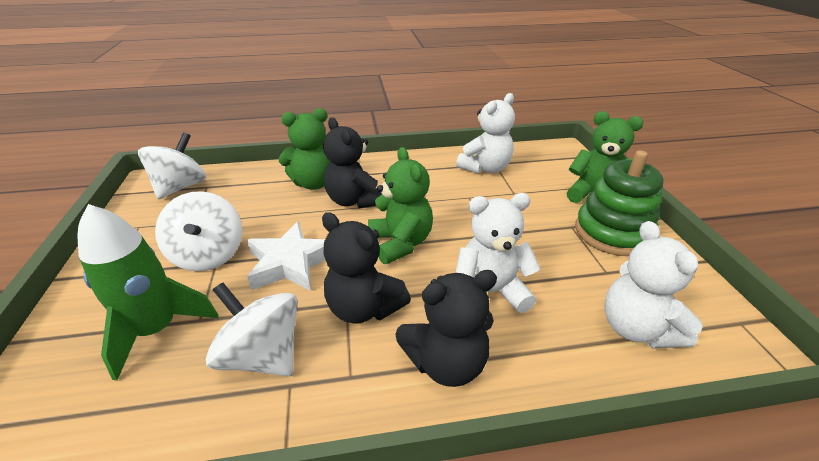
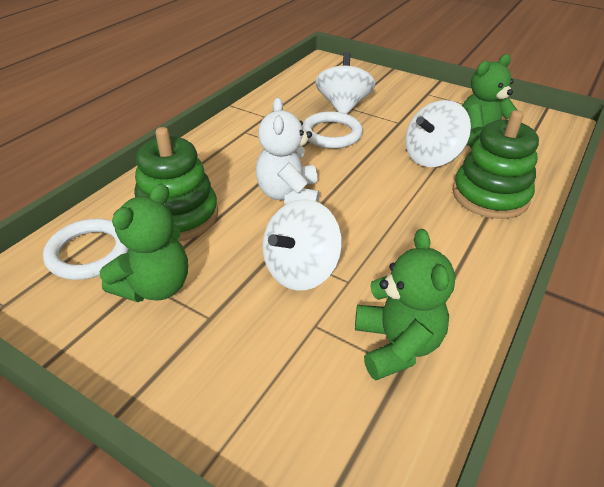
black teddy bear: [322,212,411,324] [323,117,382,209] [395,270,497,387] = 3 -> none = 0
green rocket: [78,204,218,381] = 1 -> none = 0
green stacking toy: [575,150,663,256] = 1 -> [134,127,218,241] [452,110,539,219] = 2
white ring: none = 0 -> [43,218,128,280] [302,111,363,149] = 2
white star: [247,221,325,291] = 1 -> none = 0
white teddy bear: [455,193,541,313] [456,93,515,174] [604,221,703,348] = 3 -> [256,98,319,205] = 1

